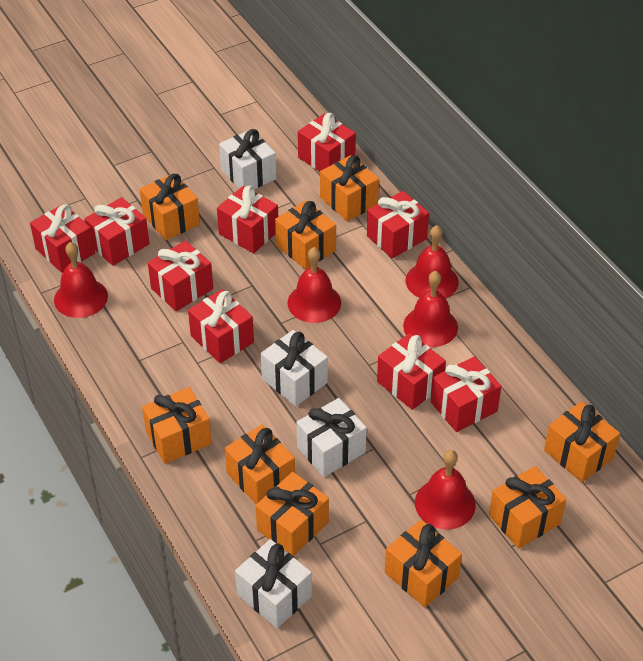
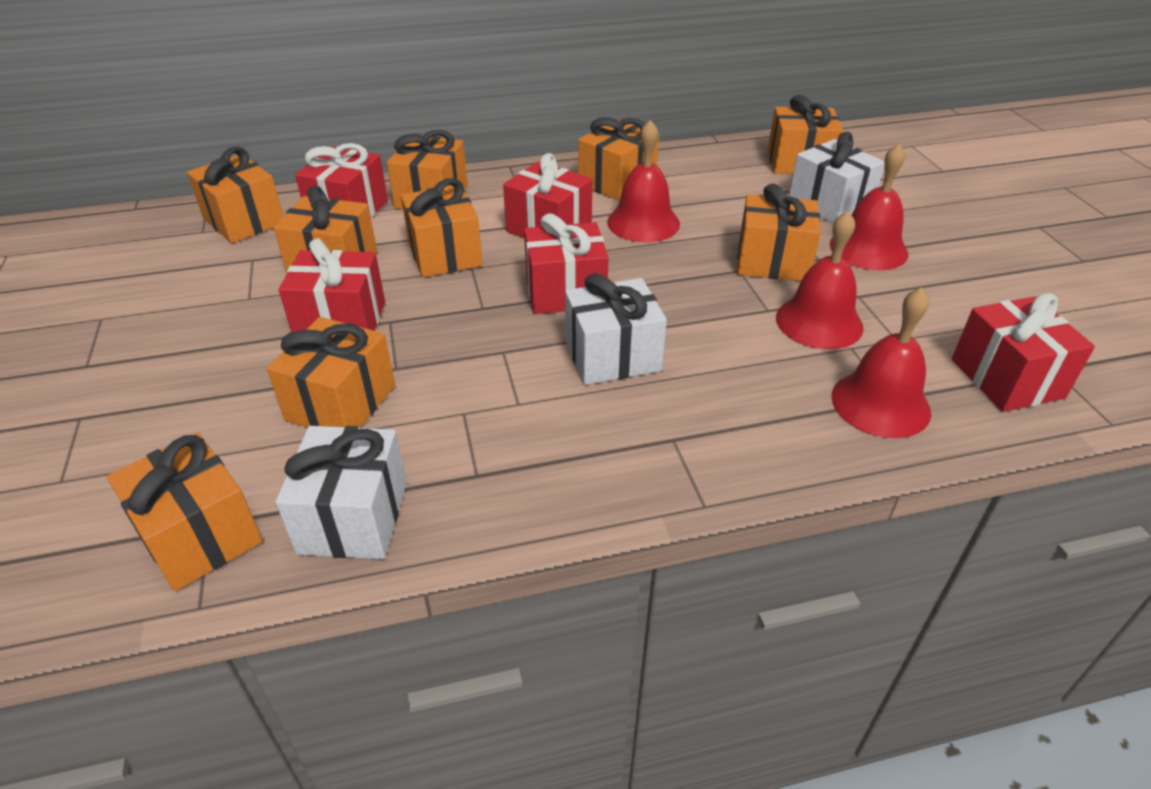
red bell: [54,242,108,318] [288,247,341,323] [403,271,458,347] [406,225,459,298] [415,450,476,529] = 5 -> [607,120,680,242] [776,211,864,349] [830,143,908,270] [831,287,931,438] = 4
red gift: [30,204,95,273] [84,197,150,266] [148,241,213,311] [188,289,254,363] [217,186,278,253] [298,113,356,171] [367,191,429,258] [377,333,446,410] [431,356,501,432] = 9 -> [279,238,385,332] [295,143,388,217] [503,153,592,238] [524,213,609,314] [952,293,1095,412] = 5
white gift: [219,129,276,189] [235,539,312,628] [261,330,328,406] [296,398,367,477] = 4 -> [275,426,407,559] [565,273,667,385] [789,132,885,224] = 3

